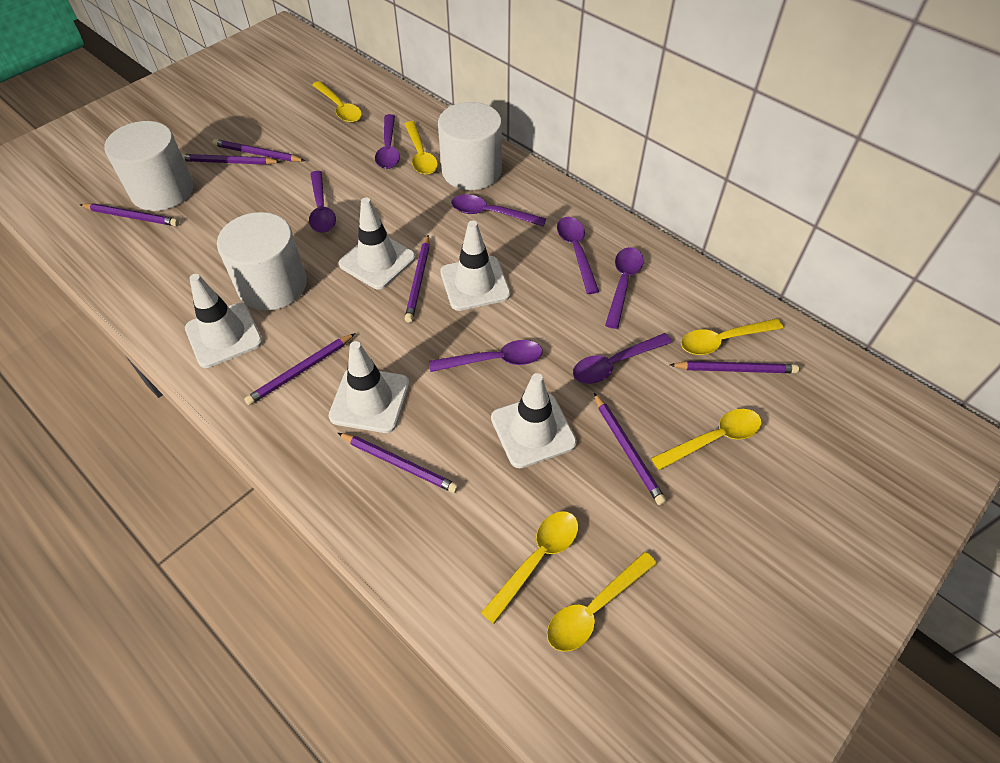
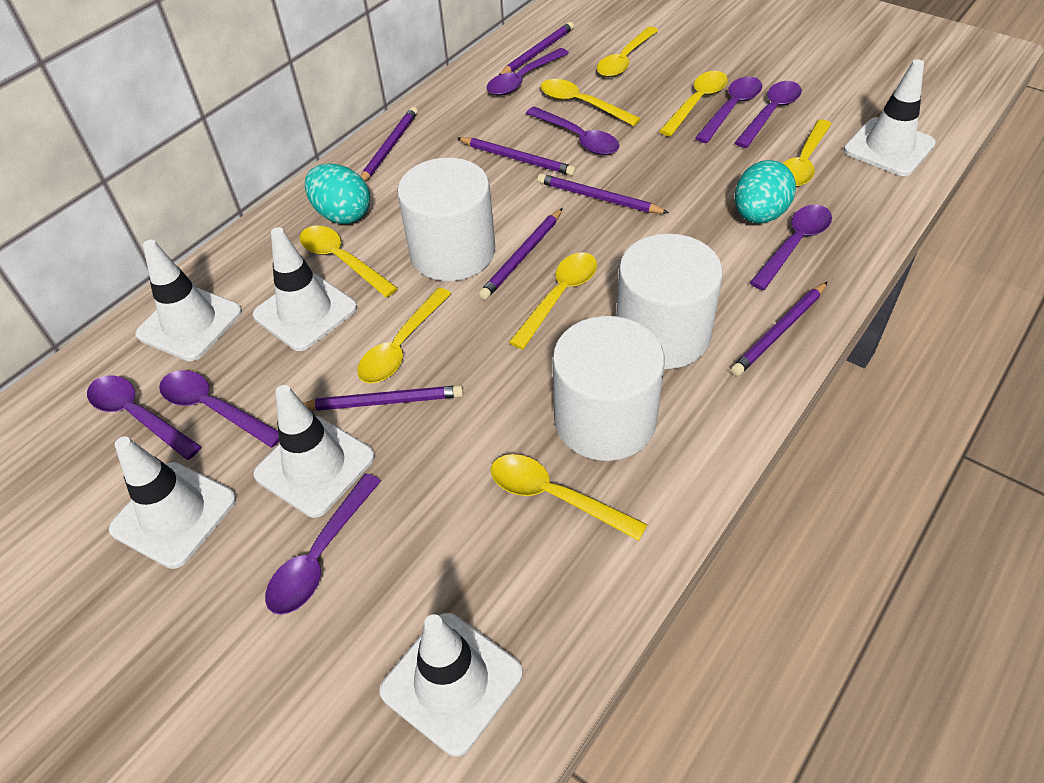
purple pencil: [80,203,179,226] [182,154,281,165] [213,139,305,162] [244,333,355,405] [338,433,459,493] [405,235,430,323] [594,393,666,505] [670,361,799,373] = 8 -> [303,385,463,411] [361,107,418,181] [457,137,576,176] [479,208,563,300] [499,22,574,75] [537,174,669,214] [731,282,827,376] = 7
purple spoon: [309,171,336,233] [375,114,400,169] [429,340,542,372] [451,194,546,227] [557,217,599,294] [573,333,672,384] [605,247,644,329] = 7 -> [87,375,201,460] [159,370,279,448] [265,473,381,615] [487,48,569,95] [526,106,619,155] [695,77,762,143] [734,81,802,148] [750,205,832,290] = 8
turquoise egg: none = 0 -> [305,163,370,224] [735,160,796,223] = 2
white traffic cone: [185,274,263,368] [329,341,409,433] [339,197,416,290] [440,221,511,311] [491,373,577,468] = 5 -> [109,436,236,569] [135,240,242,361] [253,227,357,351] [253,385,375,518] [379,613,523,756] [844,59,936,176] = 6
yellow spoon: [312,81,362,123] [405,121,438,175] [481,511,578,624] [547,552,657,652] [651,409,762,470] [681,319,783,355] = 6 -> [300,226,398,297] [357,288,451,383] [491,454,647,541] [509,252,597,350] [541,79,641,126] [597,26,659,77] [659,71,728,136] [783,119,831,187] = 8

